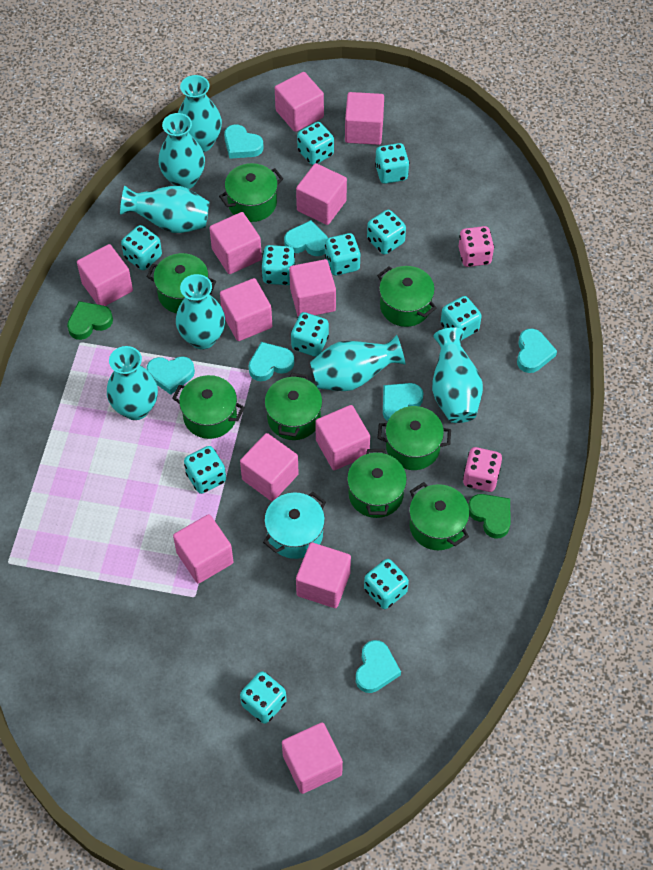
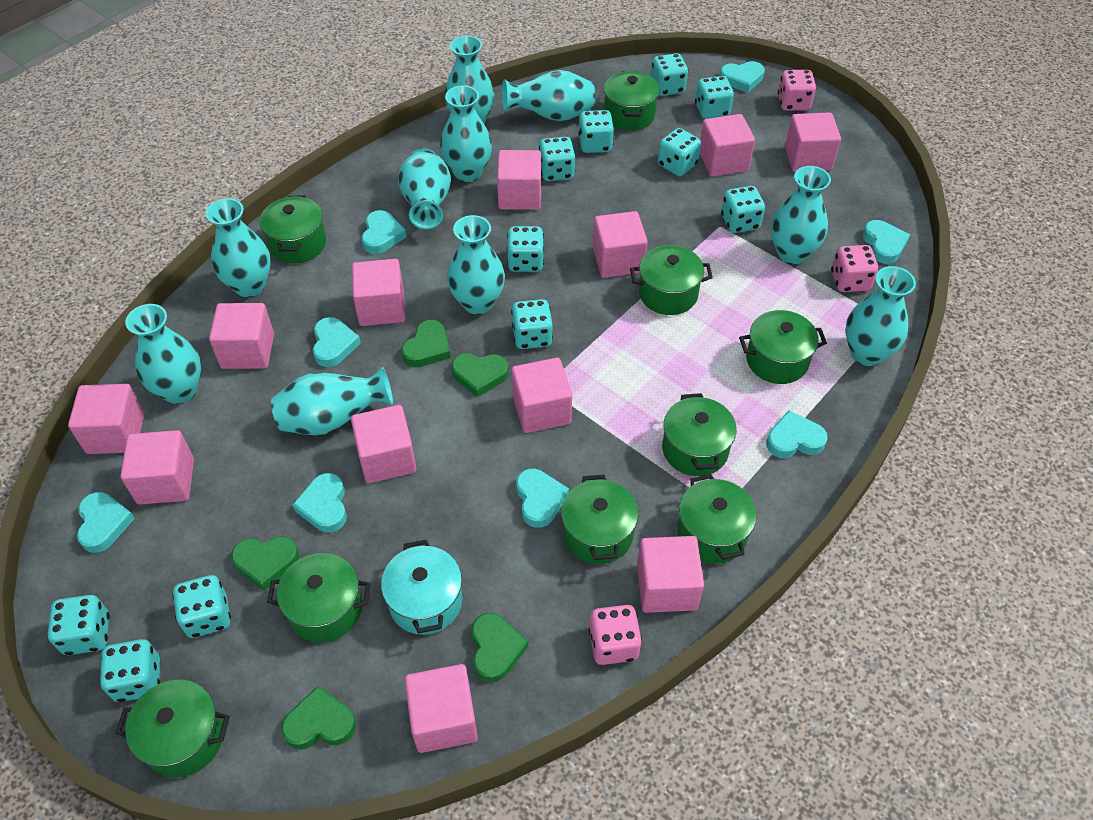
green heart: [67,301,113,340] [468,494,511,539] = 2 -> [231,536,299,590] [281,686,356,749] [401,320,451,367] [451,353,509,397] [471,613,528,682] = 5
green pot: [147,253,216,313] [172,375,245,439] [219,163,283,222] [265,373,322,440] [347,449,407,518] [377,266,437,327] [377,406,451,470] [409,482,470,550] = 8 -> [116,680,230,778] [260,195,326,264] [267,553,371,642] [561,475,638,564] [604,71,660,131] [630,245,713,315] [662,393,737,476] [677,474,757,564] [739,310,827,384] = 9
pink dice: [458,226,494,267] [463,447,502,492] = 2 -> [589,605,642,665] [778,70,816,111] [831,245,879,292] = 3
turquoise heart: [146,356,195,395] [224,124,264,159] [249,342,294,381] [284,220,328,256] [356,640,401,693] [383,383,424,421] [517,329,557,373] = 7 -> [77,492,135,553] [292,473,347,533] [313,317,361,367] [362,210,406,254] [516,469,569,528] [720,61,765,93] [766,410,828,458] [862,220,910,264] = 8
turquoise vase: [107,346,158,420] [120,186,210,233] [158,113,205,189] [176,274,225,349] [178,75,222,152] [310,335,406,391] [432,327,483,423] = 7 -> [125,304,201,404] [206,198,271,297] [271,367,393,435] [398,148,451,229] [440,85,492,182] [445,36,494,124] [447,215,505,315] [502,70,595,121] [771,166,831,264] [845,266,916,366] = 10

